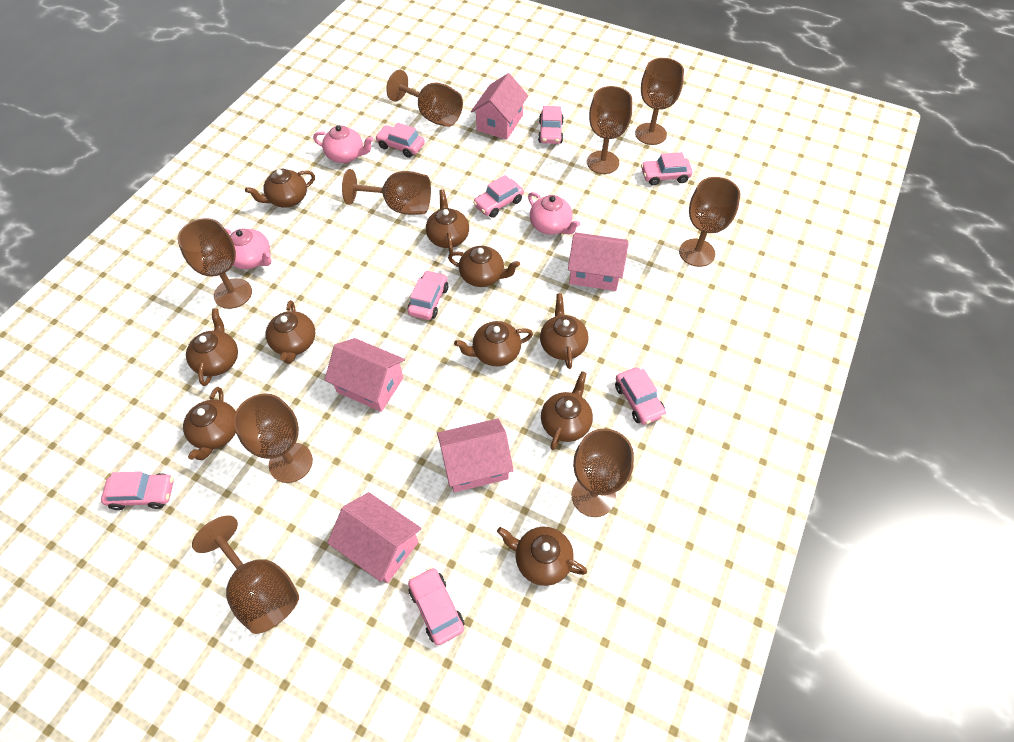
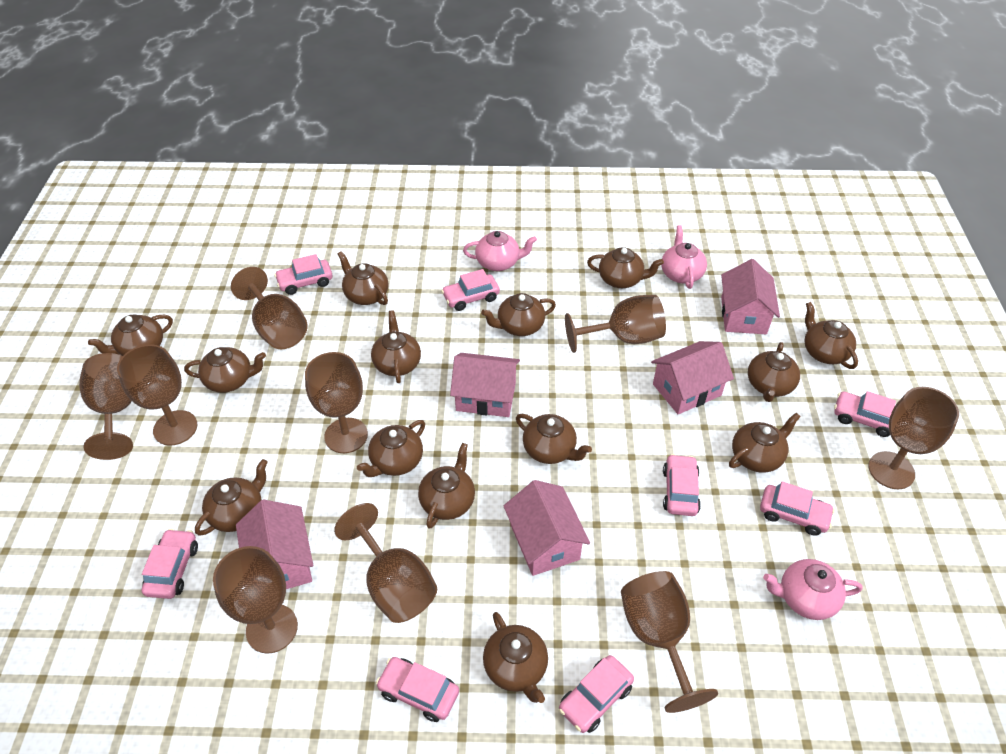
brown teapot: [183,387,236,460] [186,308,238,386] [245,169,315,208] [266,300,315,364] [426,189,469,253] [448,246,520,287] [454,321,533,366] [497,527,587,586] [540,293,589,369] [541,371,593,450] = 10 -> [88,314,173,356] [184,347,266,393] [195,459,268,536] [338,251,389,305] [357,420,425,477] [371,310,421,383] [418,443,475,529] [481,293,556,336] [483,612,548,703] [516,414,592,464] [587,247,664,288] [729,413,801,473] [748,342,800,402] [804,302,858,369] = 14

